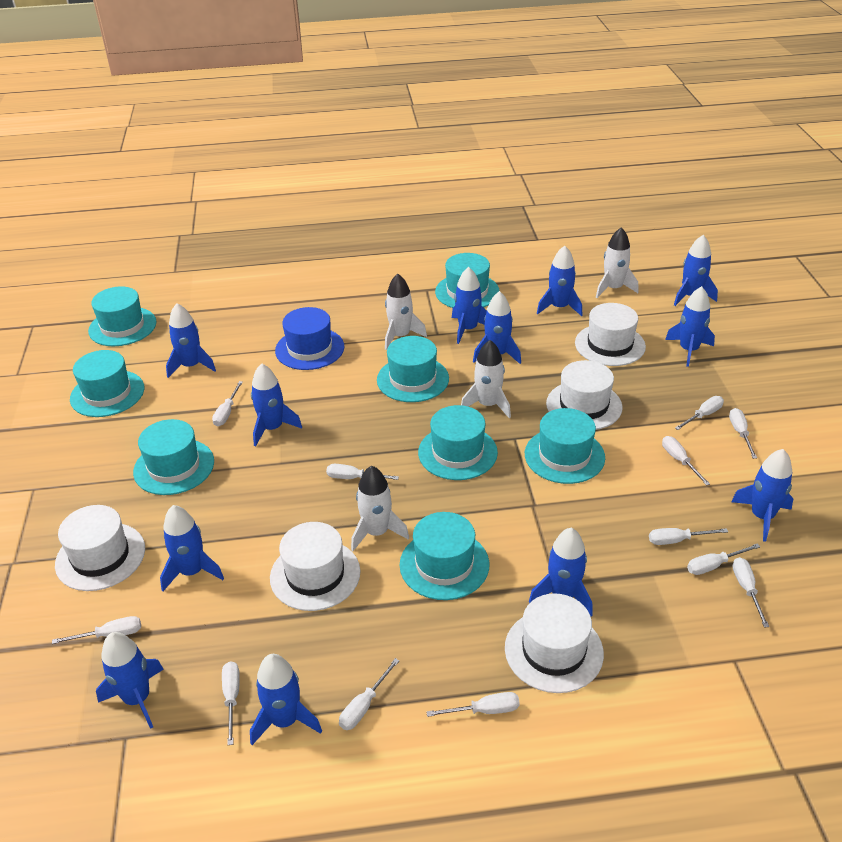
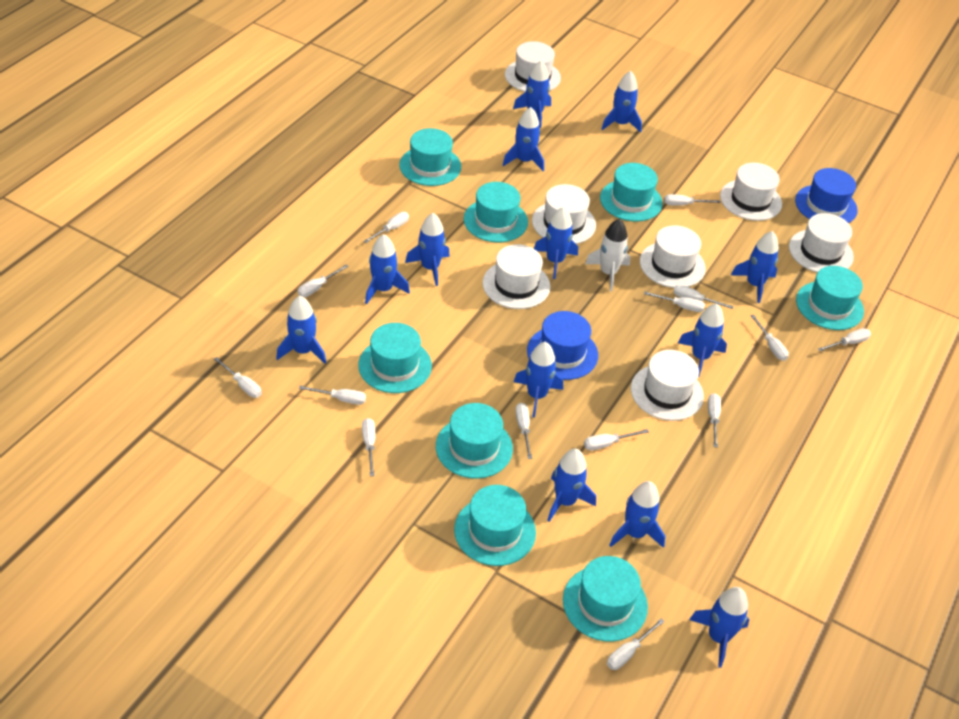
blue hat: [275,307,344,370] = 1 -> [527,311,598,380] [795,168,858,223] = 2
blue rocket: [96,632,164,729] [160,505,224,591] [166,303,216,378] [250,654,322,745] [251,363,302,446] [452,267,487,344] [473,291,521,364] [529,528,593,616] [537,246,582,316] [665,286,715,367] [674,235,718,306] [731,449,794,542] = 12 -> [276,296,326,364] [365,234,410,304] [405,213,450,286] [503,107,544,171] [513,61,551,128] [514,342,563,418] [534,207,578,279] [547,449,596,522] [602,71,642,133] [609,481,665,548] [678,303,727,377] [689,587,749,668] [731,231,779,303] = 13
white hat: [55,505,145,591] [270,522,360,611] [505,593,604,693] [546,360,623,430] [575,303,646,366] = 5 -> [482,244,551,309] [505,41,561,92] [532,184,596,244] [631,350,704,421] [640,225,706,288] [720,163,782,221] [789,213,854,273] = 7
white rocket: [351,465,409,551] [385,274,427,350] [461,340,511,418] [596,227,638,298] = 4 -> [585,219,630,291] = 1
white screwdriver: [52,616,141,644] [212,381,243,427] [222,661,240,745] [326,464,399,480] [339,658,400,730] [426,692,520,717] [649,528,728,545] [662,436,710,486] [675,396,724,430] [687,543,760,575] [729,408,757,459] [732,557,769,628] = 12 -> [214,357,262,398] [298,264,349,297] [299,386,366,405] [362,418,375,476] [364,212,409,243] [515,403,532,459] [584,429,649,450] [607,619,664,670] [644,292,705,312] [664,194,721,206] [673,285,734,309] [708,393,721,448] [751,315,789,361] [818,328,871,351] = 14

